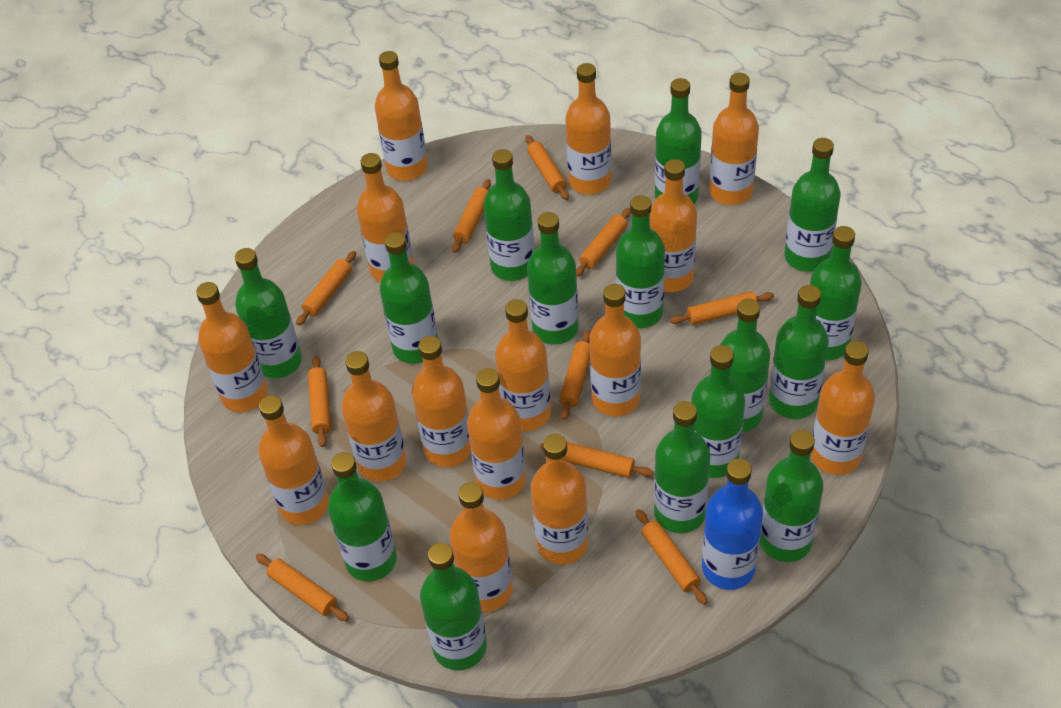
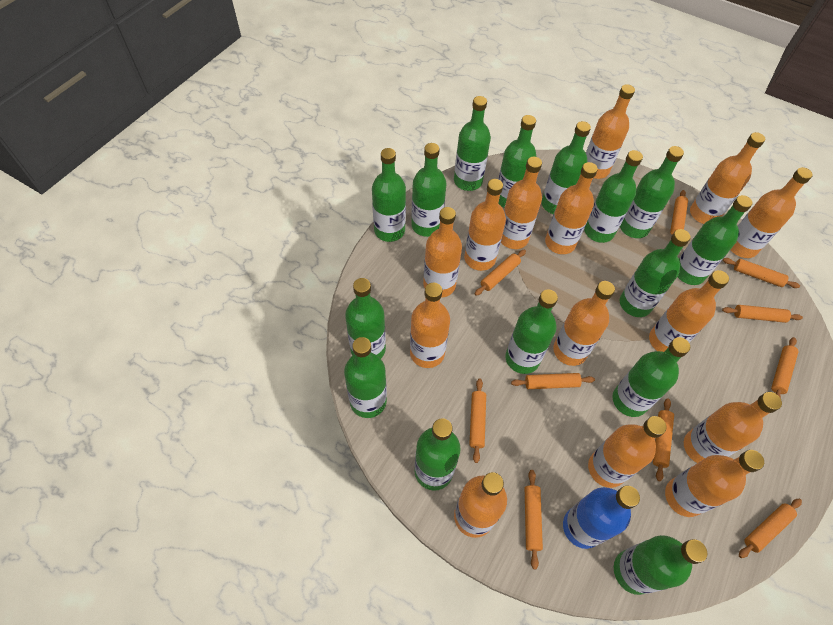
orange bottle: [196,282,268,412] [259,395,329,525] [341,351,406,482] [357,153,414,282] [375,51,428,181] [412,336,471,467] [449,482,513,612] [467,368,526,500] [495,299,551,431] [531,434,588,564] [565,63,611,195] [589,284,641,417] [650,159,697,292] [709,73,759,205] [811,341,875,475] = 15 -> [410,283,450,368] [423,207,462,298] [454,472,507,538] [464,179,506,271] [501,157,542,249] [545,162,598,254] [553,281,615,366] [586,84,635,179] [588,416,667,488] [649,270,729,352] [665,450,764,517] [684,392,782,463] [690,132,765,224] [731,167,813,258] = 14

